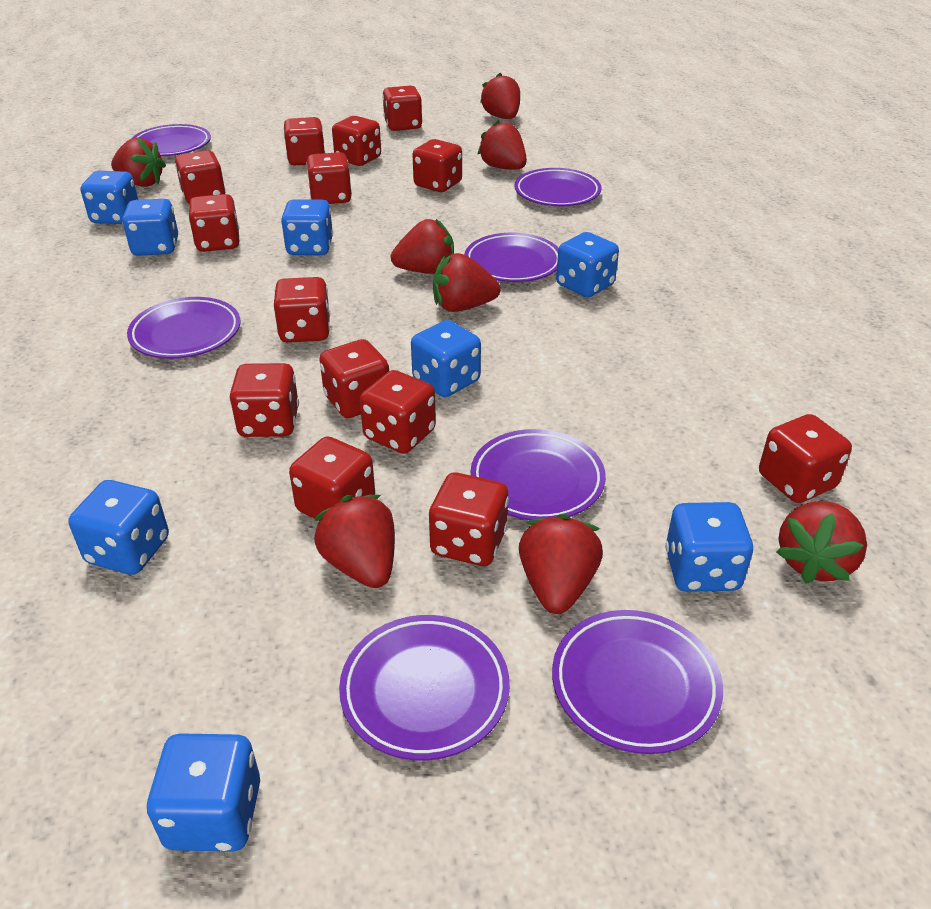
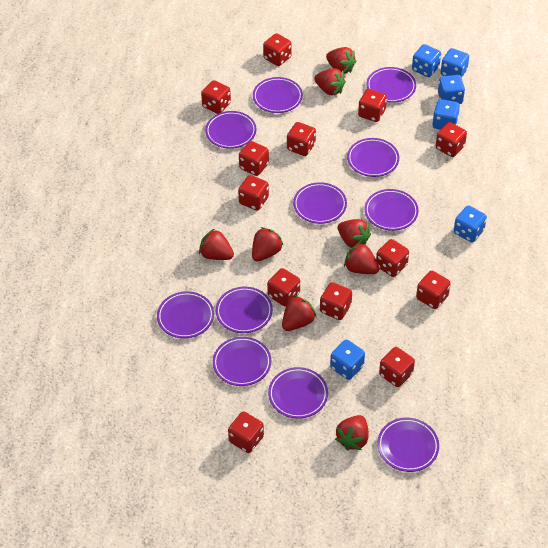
blue dice: [68,480,169,575] [81,171,138,224] [122,199,178,256] [147,733,260,852] [281,199,333,255] [411,320,481,397] [556,232,619,297] [665,502,753,592] = 8 -> [330,340,365,380] [412,44,441,77] [432,99,460,130] [438,75,465,104] [441,48,469,78] [454,205,487,242] = 6
purple plate: [127,297,240,359] [131,124,211,156] [339,615,510,761] [464,233,559,282] [471,429,606,520] [514,168,601,206] [552,610,723,754] = 7 -> [157,291,214,338] [205,111,256,149] [213,337,271,386] [216,287,273,333] [253,77,303,113] [268,367,328,419] [293,182,347,224] [347,138,399,177] [364,189,419,231] [366,67,416,103] [377,418,439,472] = 11
red dice: [175,150,226,203] [188,194,239,252] [229,363,299,437] [274,277,330,343] [283,117,325,166] [289,436,375,518] [306,152,352,204] [319,339,389,418] [332,116,381,166] [360,370,436,454] [382,86,423,131] [412,139,462,192] [429,472,509,566] [759,414,852,503] = 14 -> [201,80,231,114] [228,411,264,453] [238,175,269,211] [239,141,269,176] [263,33,292,66] [267,268,300,307] [287,122,316,156] [320,282,352,320] [358,89,387,122] [376,239,409,277] [379,347,415,387] [416,271,451,309] [436,122,467,157] = 13

